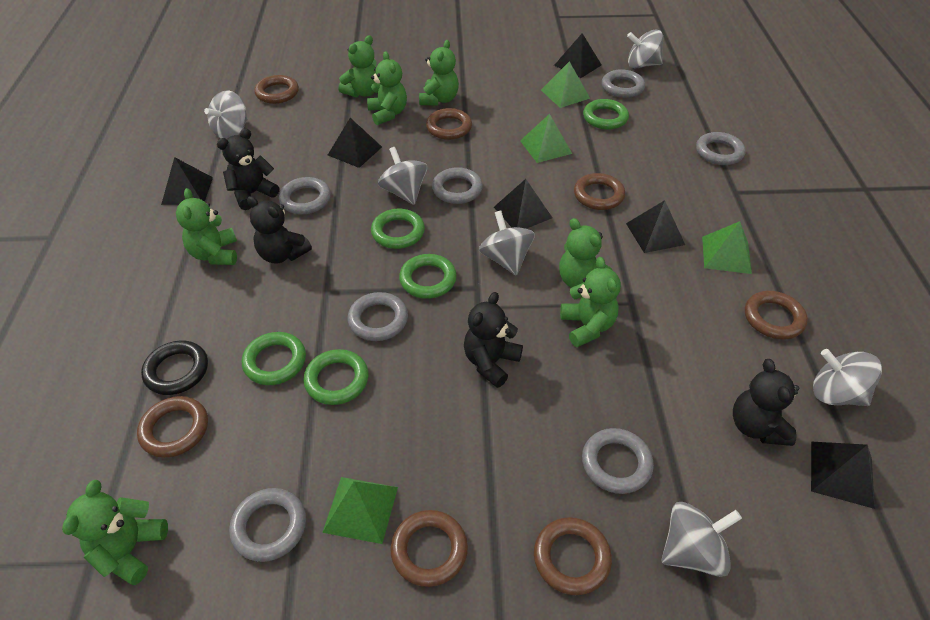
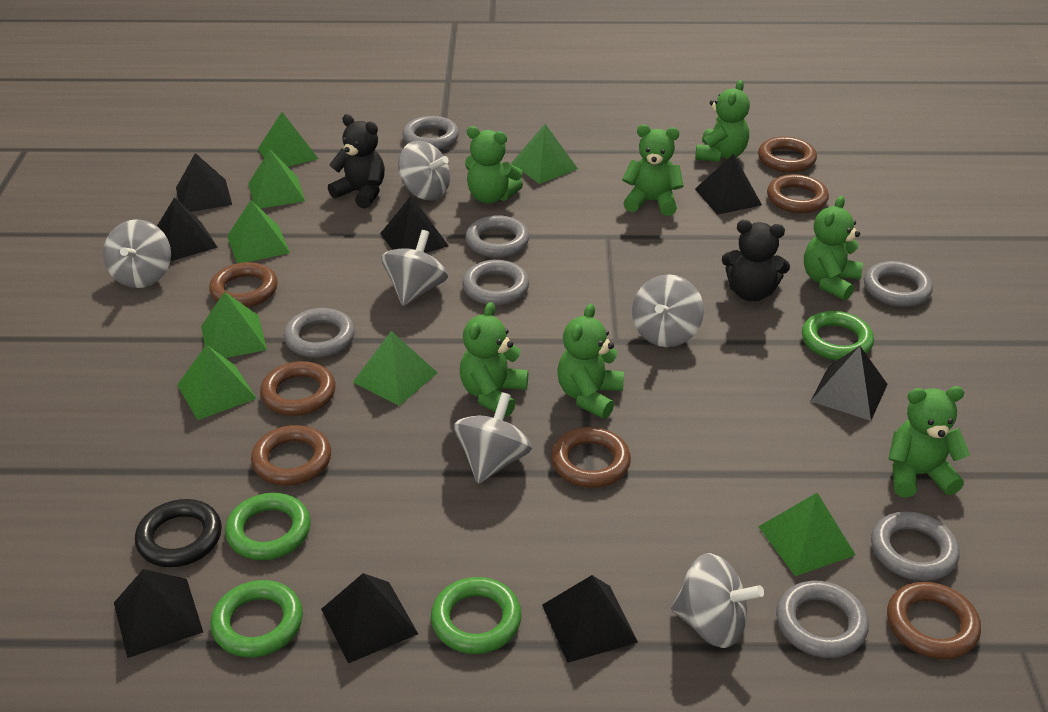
black pyramid: [161,157,213,205] [328,118,382,168] [494,179,552,229] [554,33,602,78] [626,200,685,253] [811,442,875,509] = 6 -> [114,569,203,658] [157,197,218,261] [176,153,232,212] [321,573,418,663] [380,196,449,253] [542,575,638,663] [695,154,762,215] [811,346,888,421] = 8
black teddy bear: [217,129,279,210] [247,196,312,264] [464,292,523,388] [733,359,799,446] = 4 -> [328,114,385,209] [722,220,790,302] = 2
green pyramid: [322,477,398,544] [520,114,572,163] [541,61,590,108] [702,221,752,274] = 4 -> [177,345,257,420] [201,292,267,358] [227,200,290,263] [248,150,305,209] [258,112,318,167] [353,331,437,406] [511,124,578,184] [758,493,856,576] = 8
green ring: [242,332,306,385] [303,349,369,405] [371,209,425,249] [399,254,457,299] [583,99,629,130] = 5 -> [211,580,303,657] [225,493,310,560] [431,577,522,654] [802,311,874,361] = 4

